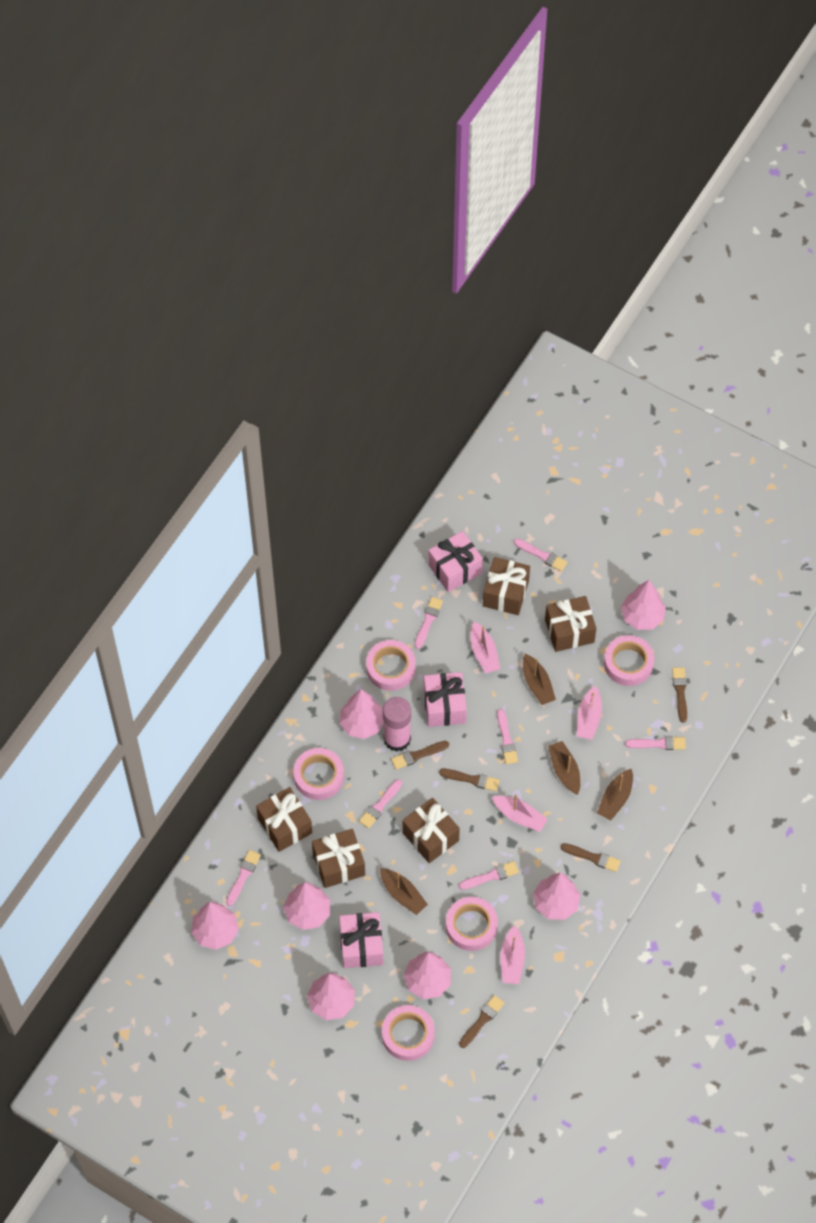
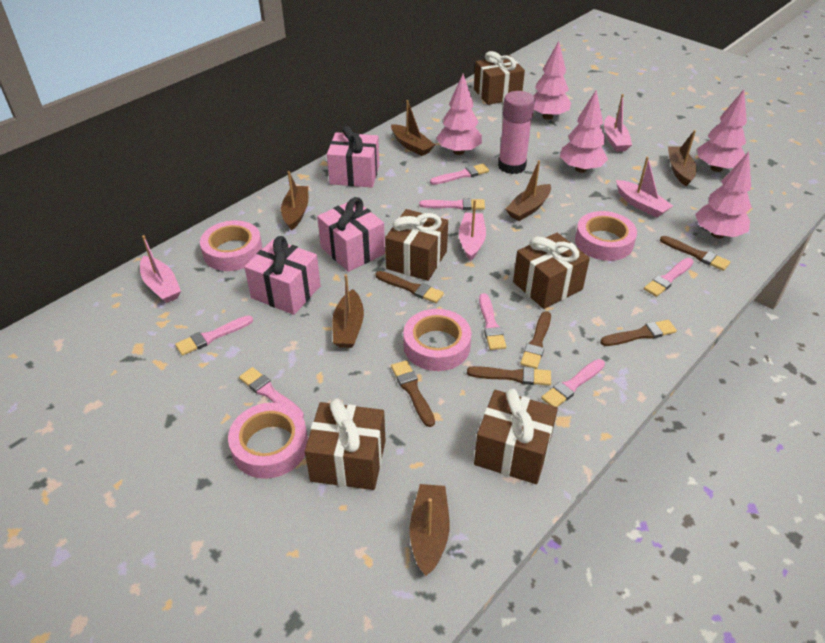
brown boat: [380,868,428,915] [523,654,556,705] [548,741,580,795] [597,769,633,820] = 4 -> [281,171,308,231] [332,274,364,348] [391,100,435,156] [410,484,449,576] [506,160,551,221] [668,130,697,187] = 6
brown brush: [391,741,449,770] [439,769,500,791] [459,995,504,1048] [560,843,621,872] [672,667,687,723] = 5 -> [375,271,444,303] [391,360,435,427] [467,366,551,386] [520,311,551,369] [600,320,677,346] [660,236,730,271] = 6
pink tape: [293,748,344,800] [366,640,416,691] [382,1005,435,1061] [446,897,498,951] [604,635,654,686] = 5 -> [200,220,263,271] [228,403,308,479] [403,309,471,371] [575,211,637,261] = 4
pink tree: [191,902,239,950] [283,882,330,930] [307,973,355,1020] [339,689,384,739] [403,951,451,999] [533,873,581,920] [621,580,666,630] = 7 -> [436,74,482,155] [533,41,571,120] [560,90,608,173] [695,151,751,239] [697,89,747,172] = 5

